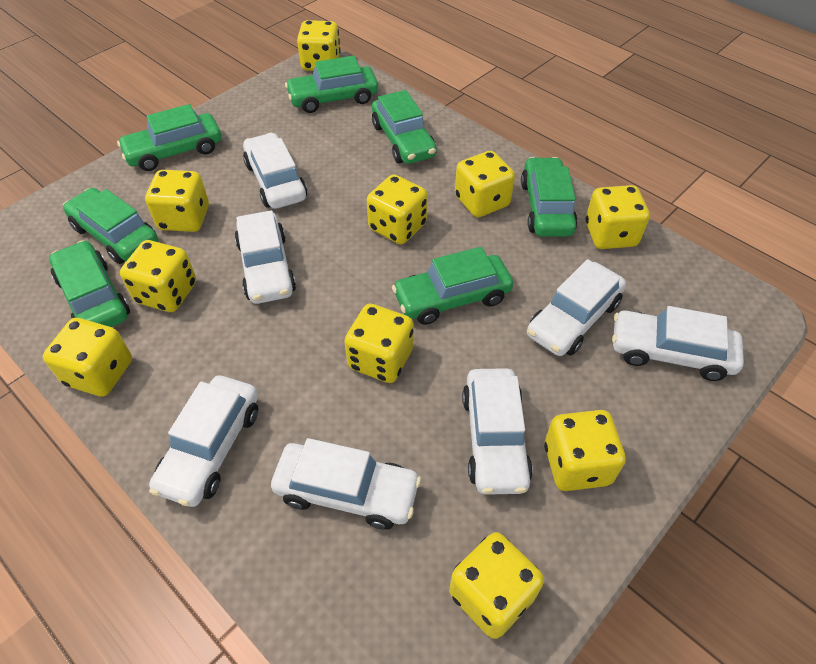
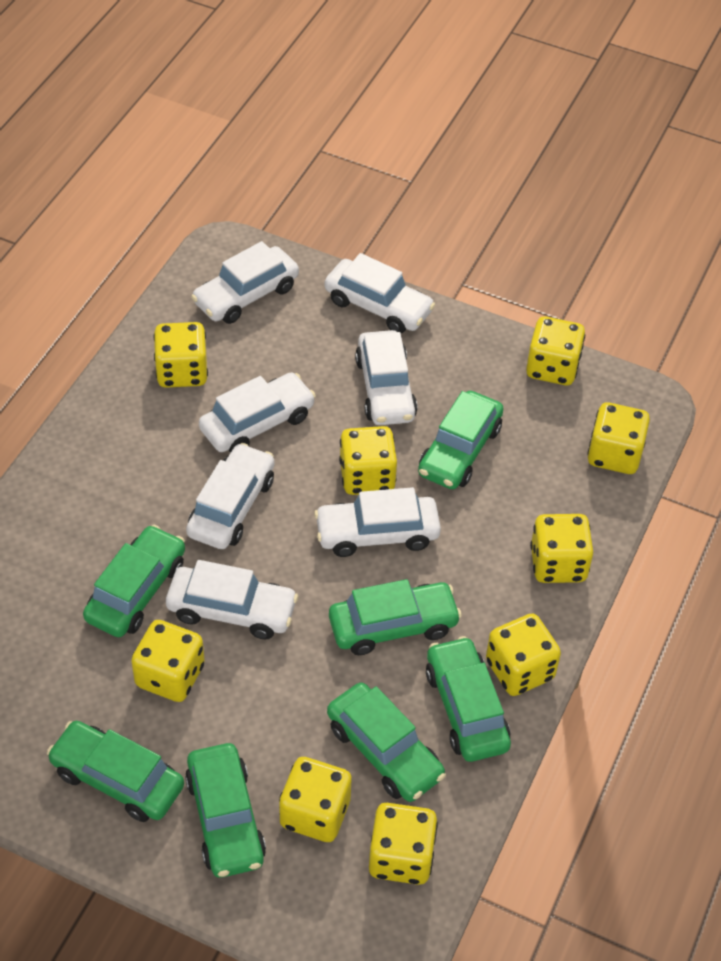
yellow dice: [43,318,132,397] [120,240,196,312] [145,170,209,232] [297,20,341,71] [344,304,414,383] [367,175,428,244] [449,532,544,639] [455,151,515,217] [544,410,626,491] [585,185,650,249] = 10 -> [131,620,205,702] [154,322,208,388] [279,757,352,842] [339,426,397,495] [369,803,438,885] [486,613,561,696] [526,316,585,385] [530,514,593,583] [587,402,650,474] = 9

